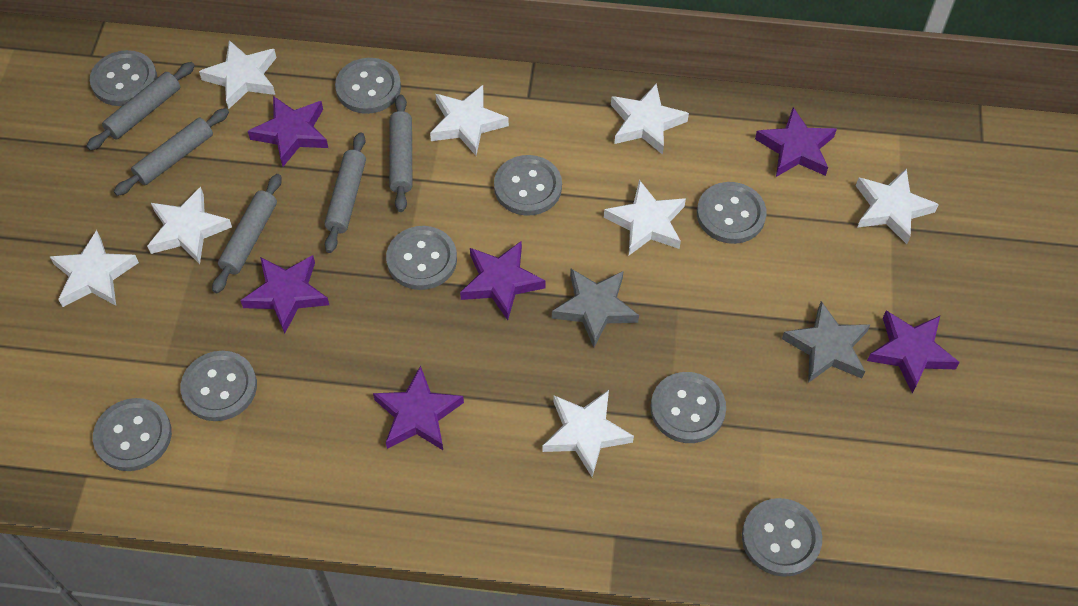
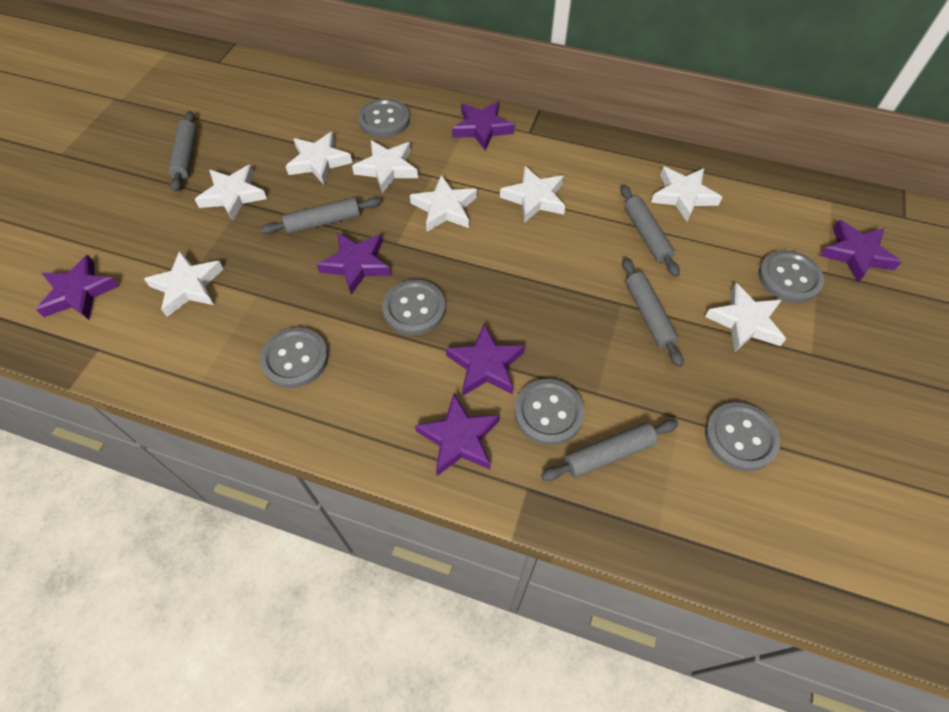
grey button: [90,50,157,106] [93,398,172,471] [180,351,257,421] [335,58,401,114] [386,226,457,290] [494,155,562,216] [651,372,726,443] [697,182,767,244] [742,498,822,577] = 9 -> [260,327,328,388] [358,99,410,138] [382,280,446,335] [514,379,585,445] [705,402,780,471] [758,250,824,303] = 6
grey star: [552,269,639,348] [782,301,871,383] = 2 -> none = 0

